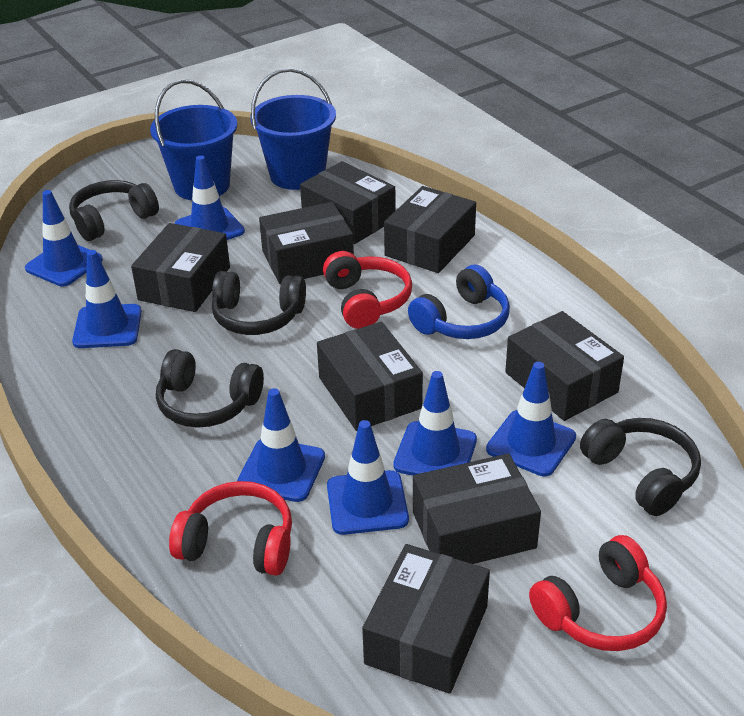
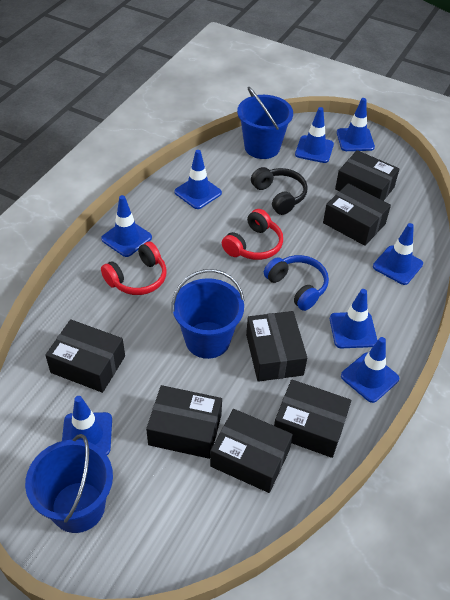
black box: [131,223,230,312] [259,202,354,284] [300,161,396,244] [317,322,423,431] [362,544,490,694] [384,186,476,273] [413,454,541,564] [505,311,624,421] = 8 -> [45,319,125,393] [146,385,222,459] [210,409,293,493] [246,311,307,382] [274,379,351,458] [323,183,391,246] [335,150,399,201] = 7
black headphones: [69,180,159,241] [156,349,264,428] [212,271,306,335] [580,418,701,516] = 4 -> [251,167,308,215] = 1
blue bucket: [150,79,237,200] [250,68,336,190] = 2 -> [25,434,113,533] [171,269,244,359] [237,87,293,159] = 3
blue traffic cone: [25,190,103,286] [72,250,142,348] [175,155,245,240] [237,388,325,502] [327,420,409,535] [393,371,477,476] [486,362,576,476] = 7 -> [62,396,112,455] [101,195,152,257] [174,150,222,209] [295,107,334,163] [330,289,378,348] [337,98,375,151] [341,337,399,403] [373,223,423,285] = 8
red headphones: [169,481,292,576] [323,251,412,329] [529,535,667,651] = 3 -> [101,241,167,295] [222,209,283,260] = 2

